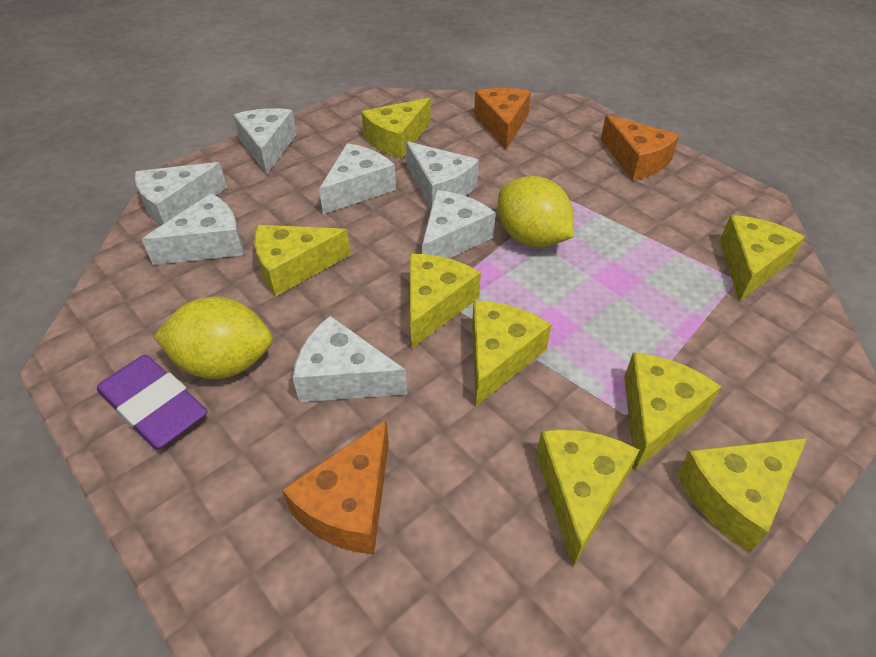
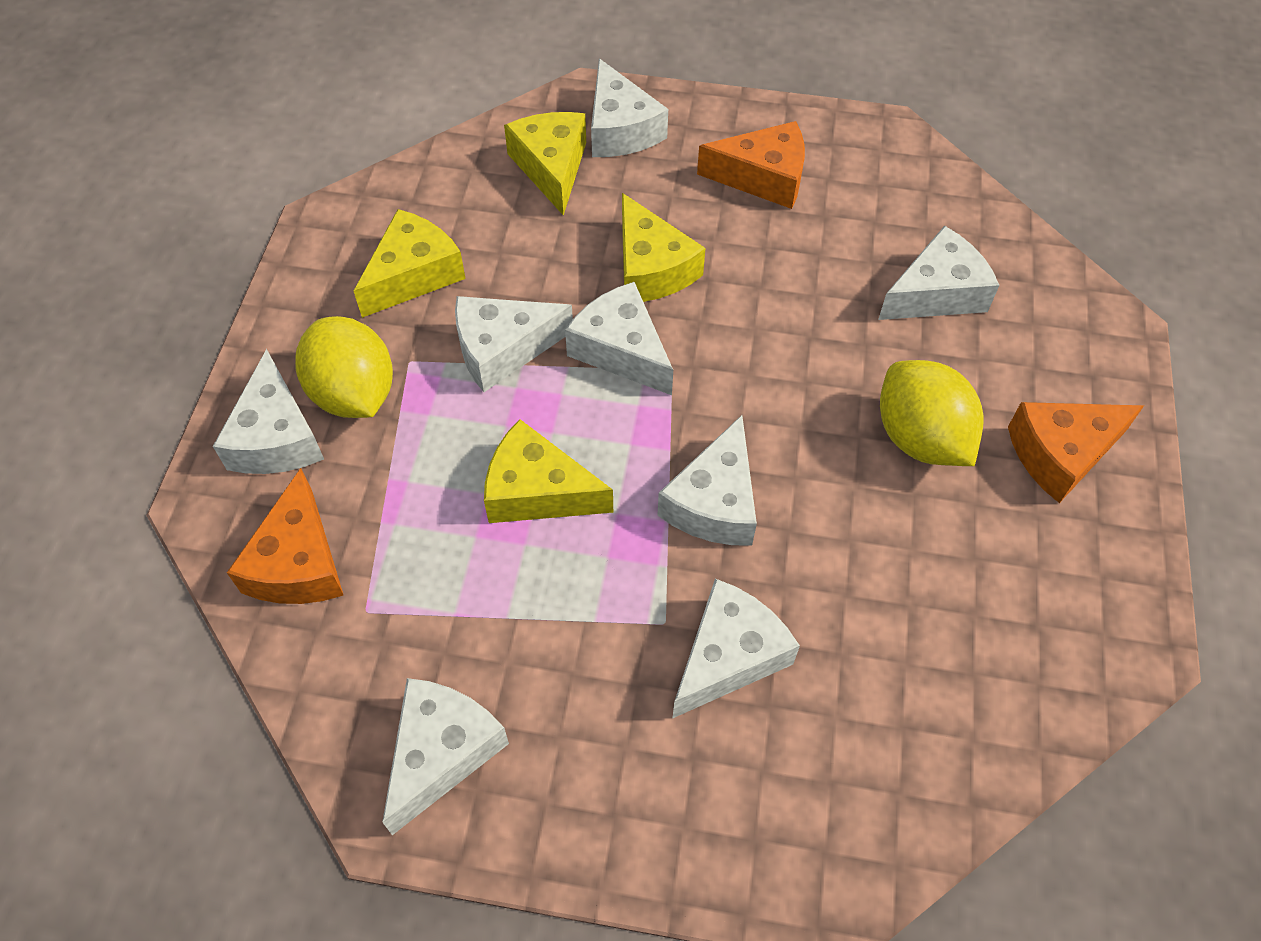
purple eraser: [97,355,208,449] = 1 -> none = 0
white cheese: [135,162,227,226] [142,193,244,265] [233,108,297,174] [292,316,407,402] [319,143,396,214] [406,141,479,208] [422,190,496,258] = 7 -> [213,349,324,474] [382,678,509,835] [455,296,573,392] [565,282,673,395] [591,58,668,157] [657,415,757,546] [672,579,800,719] [878,226,999,320] = 8
yellow cheese: [255,225,351,297] [361,98,431,159] [409,254,481,349] [472,301,552,406] [536,429,639,566] [624,352,721,470] [677,438,807,552] [720,215,805,301] = 8 -> [354,209,466,318] [484,419,613,523] [504,112,586,216] [622,193,706,302] = 4

